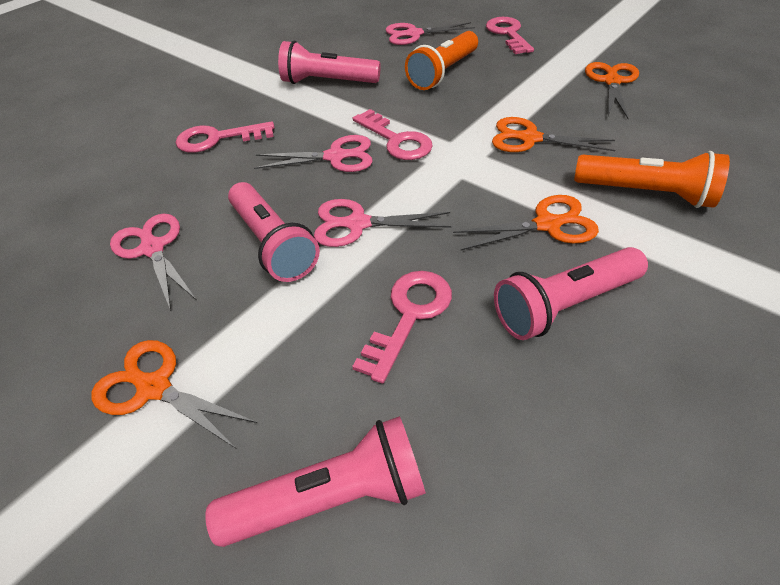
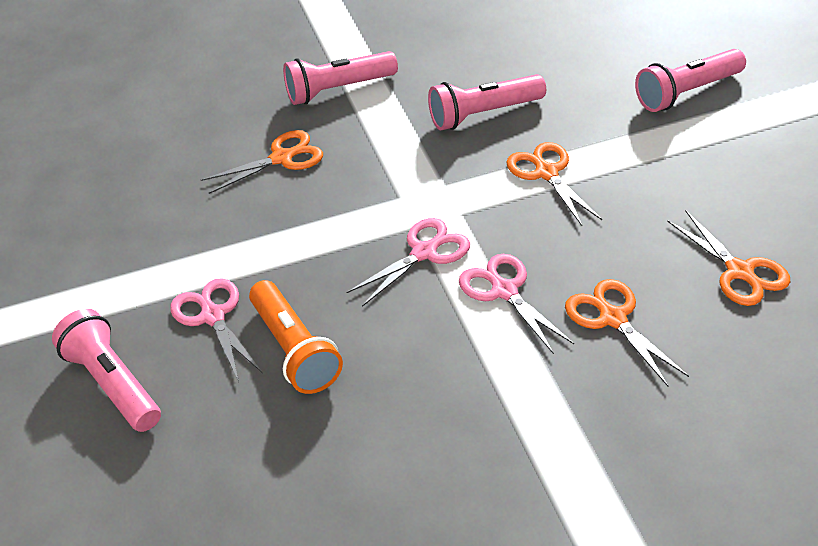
orange flashlight: [405,31,478,90] [574,151,730,208] = 2 -> [249,280,343,394] = 1
pink key: [176,121,275,153] [352,271,452,384] [353,109,433,160] [486,17,534,54] = 4 -> none = 0
pink scissors: [110,214,196,311] [254,135,373,172] [314,199,452,247] [386,22,475,45] = 4 -> [170,278,262,382] [346,218,470,307] [459,254,574,354] = 3

